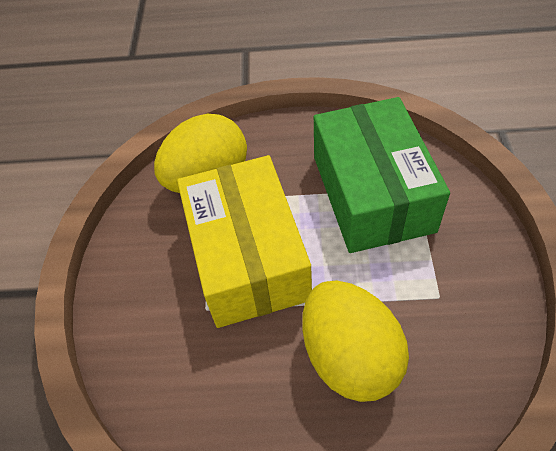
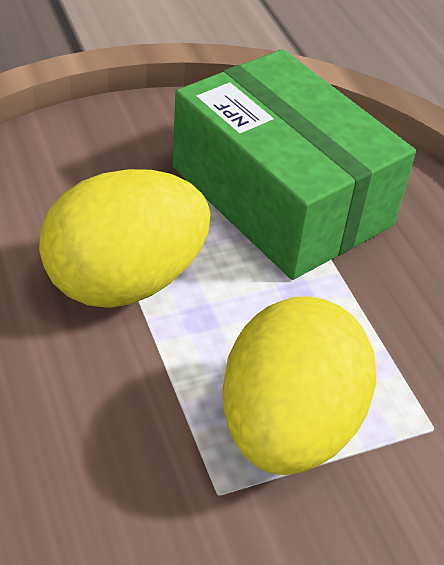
yellow box: [177,155,312,328] = 1 -> none = 0

